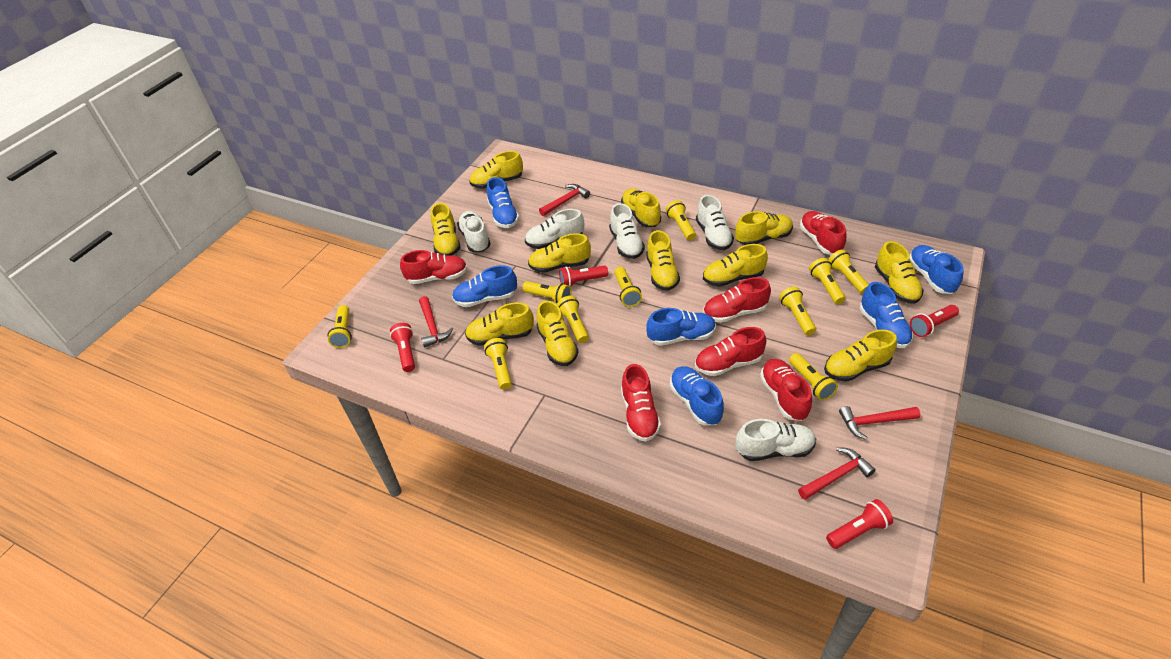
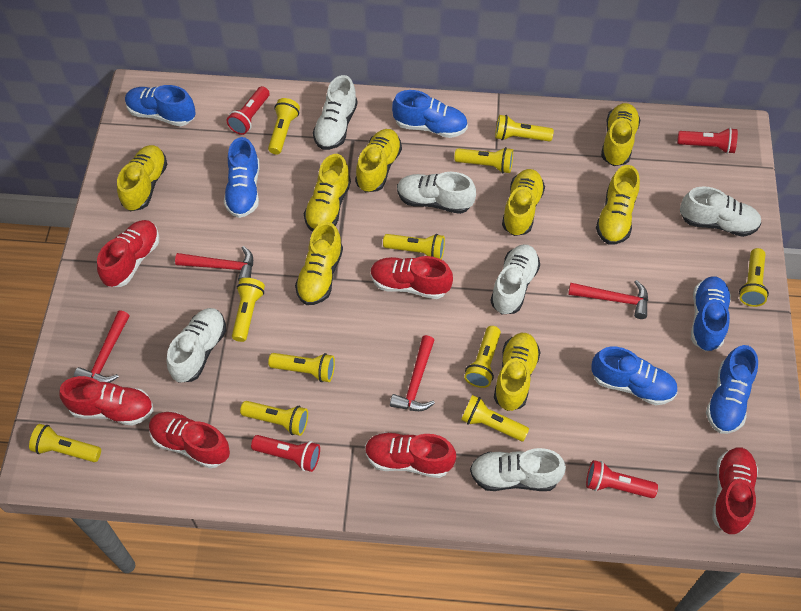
white shoe: [457,211,491,252] [525,209,584,249] [609,203,645,259] [696,195,734,250] [736,419,816,461] = 5 -> [167,308,226,383] [313,75,358,150] [397,172,476,214] [470,448,566,491] [491,244,540,314] [680,186,761,237] = 6
yellow flashlight: [328,305,352,348] [484,338,512,390] [522,281,571,303] [557,296,589,343] [614,267,642,307] [666,200,696,240] [779,287,816,335] [789,353,838,400] [809,258,846,304] [828,249,869,294] = 10 -> [29,424,101,462] [232,278,265,342] [240,401,308,436] [268,98,300,155] [268,353,335,382] [383,234,445,260] [454,147,513,173] [461,395,529,441] [464,326,501,388] [495,115,554,142] [739,248,769,307] = 11
yellow shoe: [431,203,460,256] [465,302,534,346] [469,151,523,189] [528,233,591,273] [537,300,578,366] [621,188,661,227] [646,230,680,291] [703,244,768,287] [735,211,793,245] [824,329,897,382] [875,241,924,304] = 11 -> [117,145,167,211] [295,222,343,305] [304,154,351,232] [355,129,402,192] [494,333,541,411] [502,169,545,236] [596,165,640,245] [601,103,640,166] = 8

